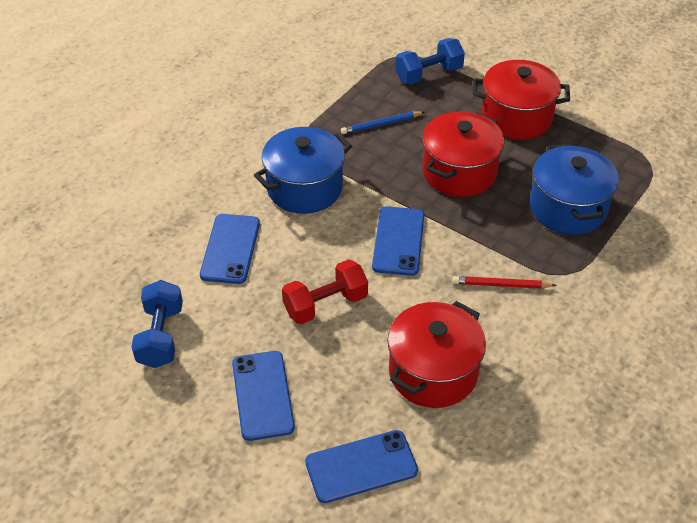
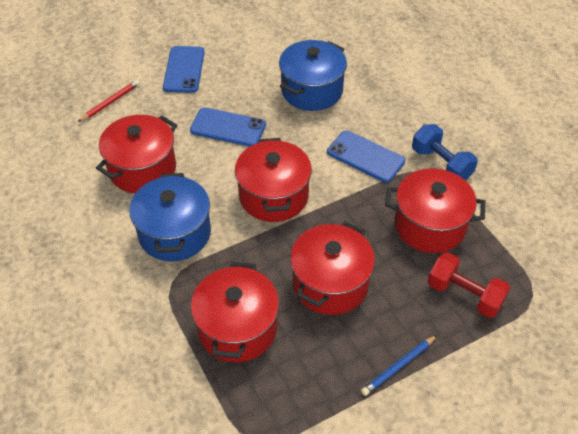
blue dumbbell: [131,280,183,368] [395,38,465,84] = 2 -> [412,124,478,181] = 1
blue phone: [200,214,260,284] [232,351,295,441] [305,430,418,503] [372,206,425,276] = 4 -> [163,46,204,93] [190,107,266,147] [327,130,405,183] = 3
red pot: [387,301,486,408] [422,111,504,197] [473,60,570,140] = 3 -> [96,115,177,193] [191,262,279,362] [235,138,312,222] [290,221,375,315] [385,168,485,253] = 5

